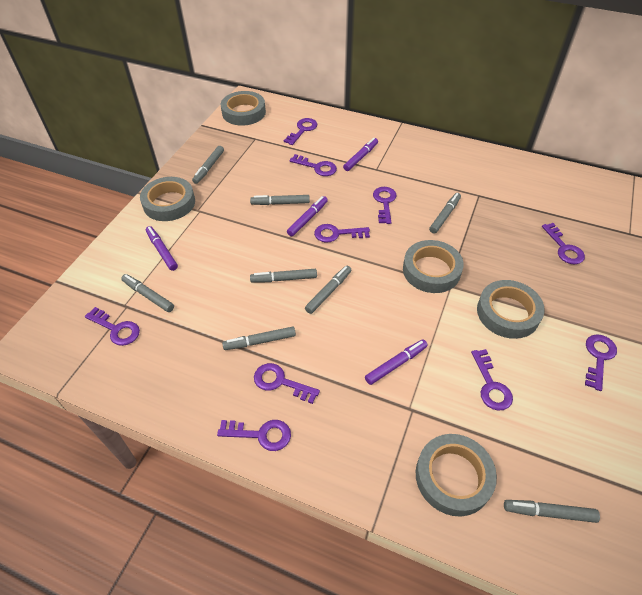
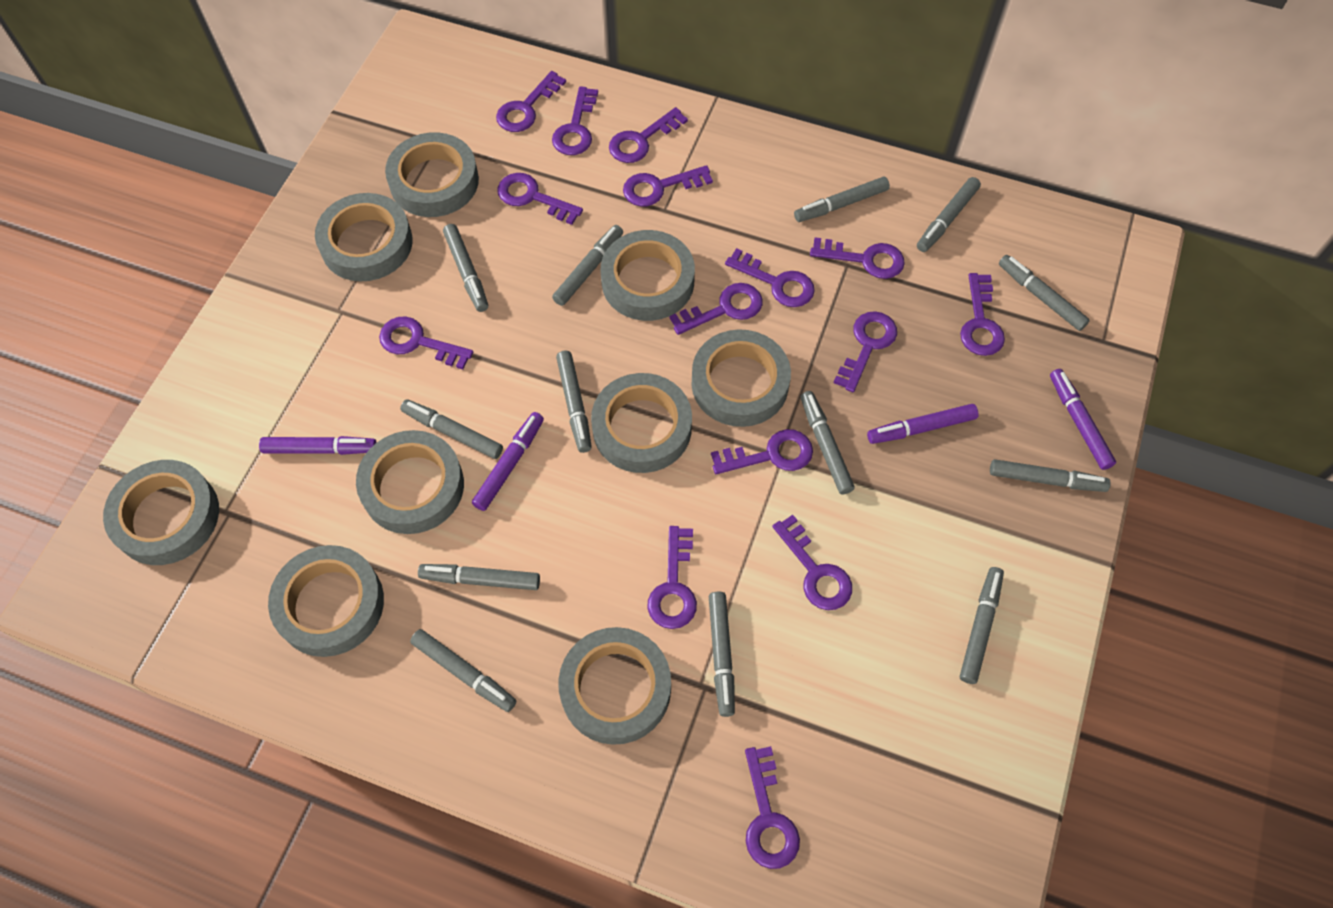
grey marker: [121,274,174,312] [192,146,224,184] [222,327,296,350] [250,195,310,205] [250,269,317,283] [305,266,351,314] [429,193,461,234] [504,500,600,523] = 8 -> [400,399,503,459] [410,629,516,712] [418,564,540,590] [443,224,488,312] [552,225,623,306] [556,350,592,453] [709,592,735,717] [794,177,890,222] [801,391,855,494] [917,177,981,252] [960,567,1004,684] [990,459,1111,492] [999,255,1090,331] = 13
grey tape: [140,177,195,221] [221,91,266,126] [403,240,464,293] [416,434,497,516] [477,280,544,339] = 5 -> [103,460,219,565] [268,545,384,657] [315,193,413,281] [356,430,464,534] [385,132,479,217] [558,627,671,745] [591,373,692,473] [601,230,695,321] [692,329,791,427] = 9
purple key: [85,307,140,346] [217,420,291,451] [254,363,320,404] [284,118,317,145] [289,154,337,176] [314,224,370,243] [373,187,397,224] [471,349,513,410] [542,223,585,264] [585,334,617,391] = 10 -> [379,317,473,369] [496,71,566,132] [497,173,583,225] [552,86,598,155] [609,107,688,163] [623,165,713,207] [647,526,697,629] [669,283,762,335] [711,429,813,474] [725,248,815,307] [745,746,800,869] [772,515,852,610] [810,237,905,279] [834,311,897,392] [960,273,1005,356] = 15

